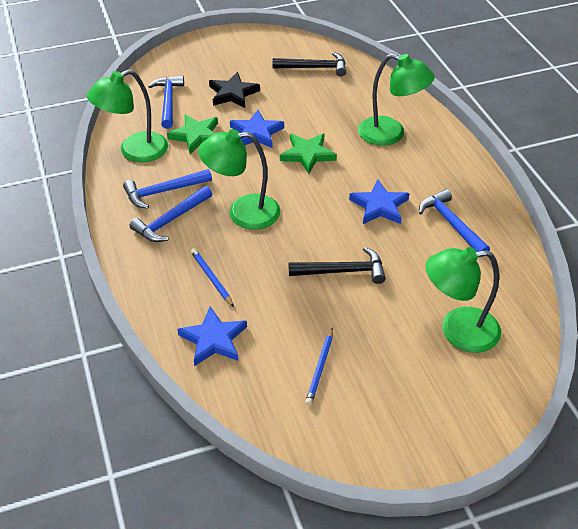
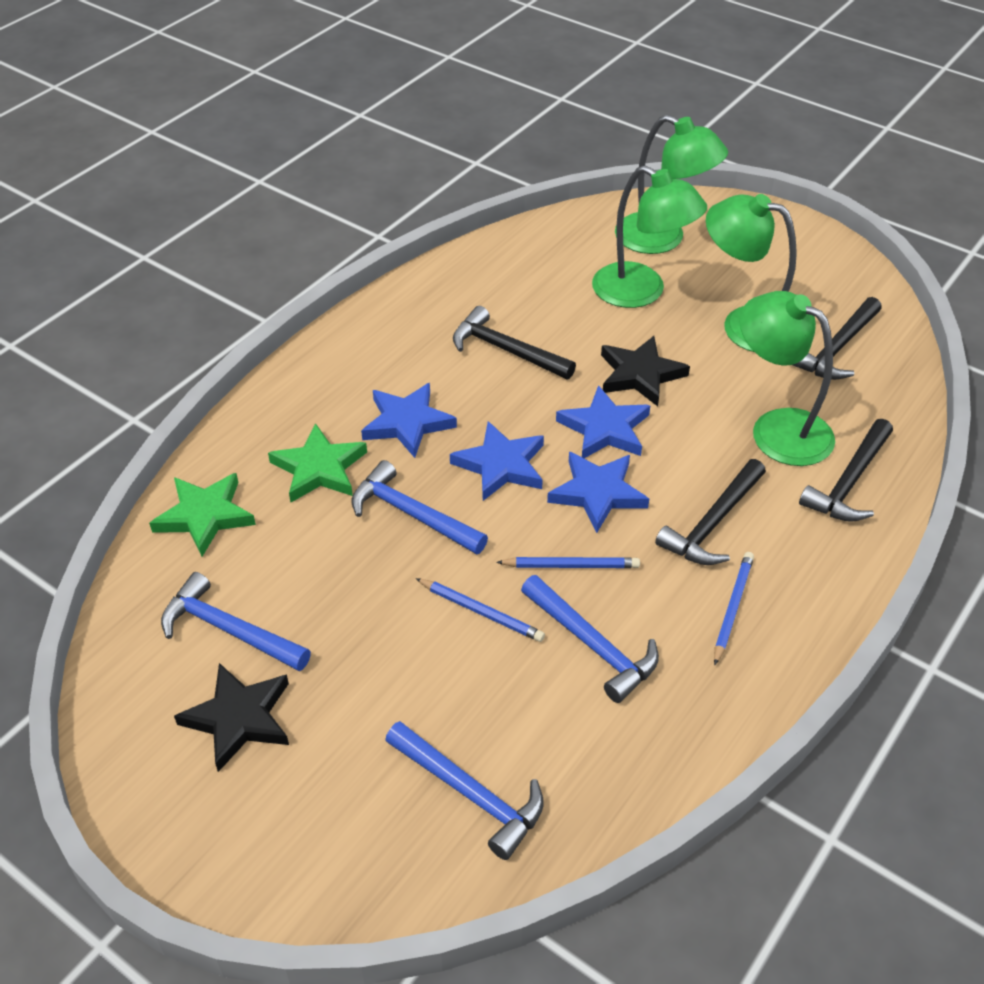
black hammer: [273,52,346,76] [289,247,386,284] = 2 -> [453,306,576,379] [655,459,766,565] [793,297,882,380] [799,419,893,522] = 4
black star: [209,72,260,108] = 1 -> [174,663,289,772] [601,336,690,406] = 2
blue pencil: [191,248,234,307] [305,327,333,406] = 2 -> [415,578,545,642] [496,557,640,568] [714,552,754,666] = 3
blue star: [177,306,247,366] [230,110,284,148] [349,180,410,224] = 3 -> [361,383,457,458] [450,421,544,501] [547,452,649,533] [556,385,650,458] = 4

